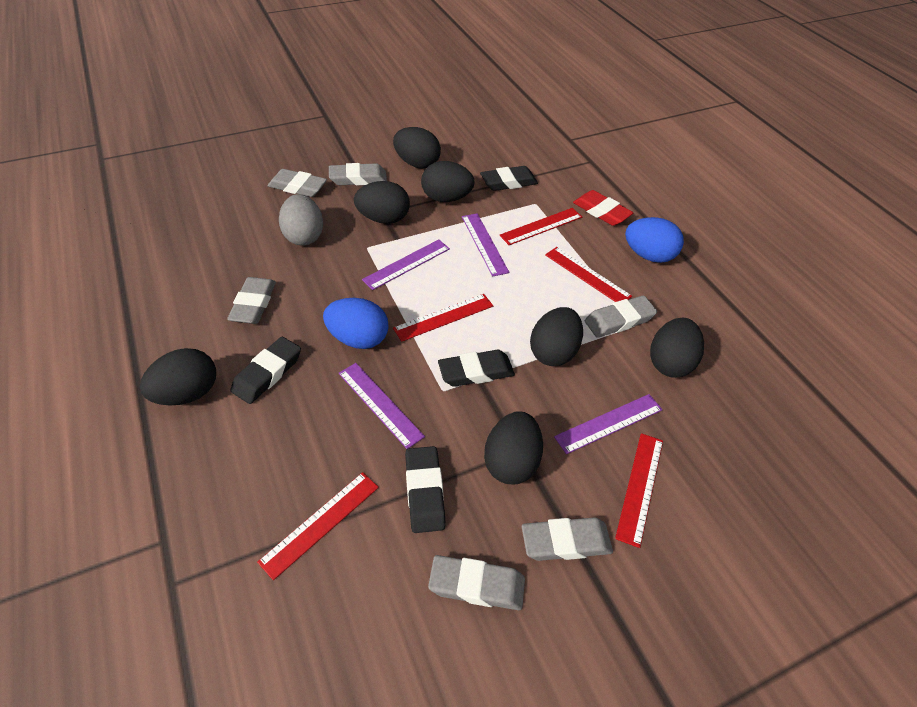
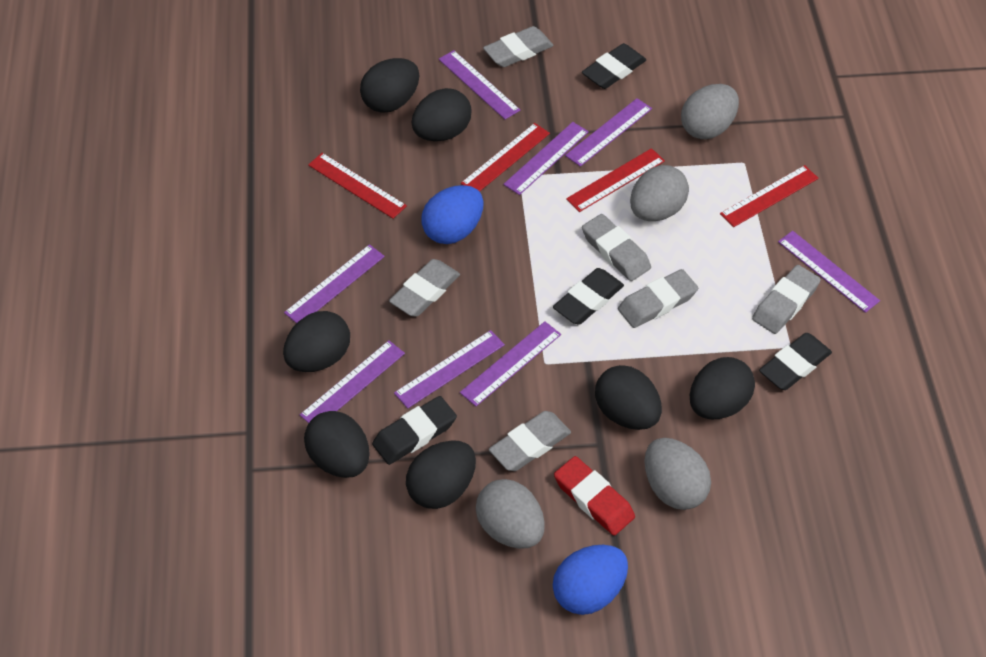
grey egg: [279,194,323,245] = 1 -> [476,479,545,549] [630,165,689,221] [644,438,711,510] [681,84,739,139] = 4
purple ruler: [339,363,425,449] [362,239,450,290] [462,213,509,277] [554,394,663,454] = 4 -> [284,244,385,323] [300,340,405,423] [394,330,505,409] [439,50,520,120] [460,321,561,406] [503,122,589,195] [565,98,652,167] [778,231,880,313] = 8
red ruler: [257,472,379,580] [393,294,493,342] [500,208,582,245] [545,247,632,302] [615,433,663,548] = 5 -> [308,153,407,219] [461,123,550,192] [566,148,665,212] [720,165,819,227] = 4

